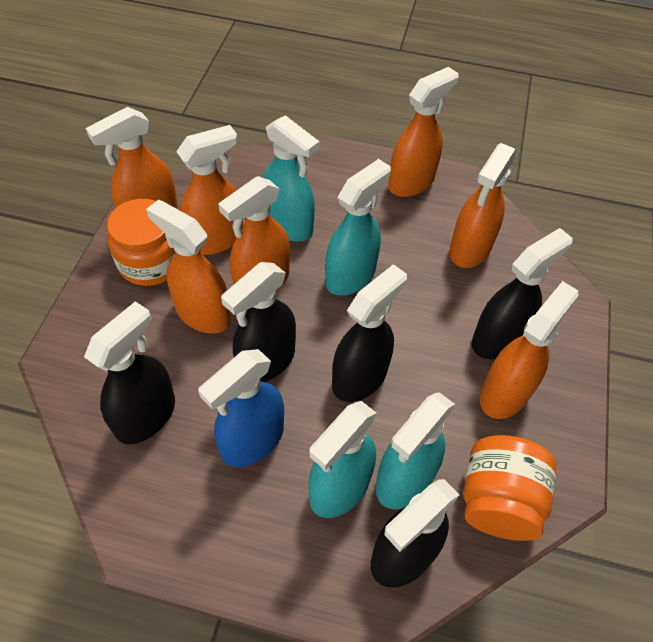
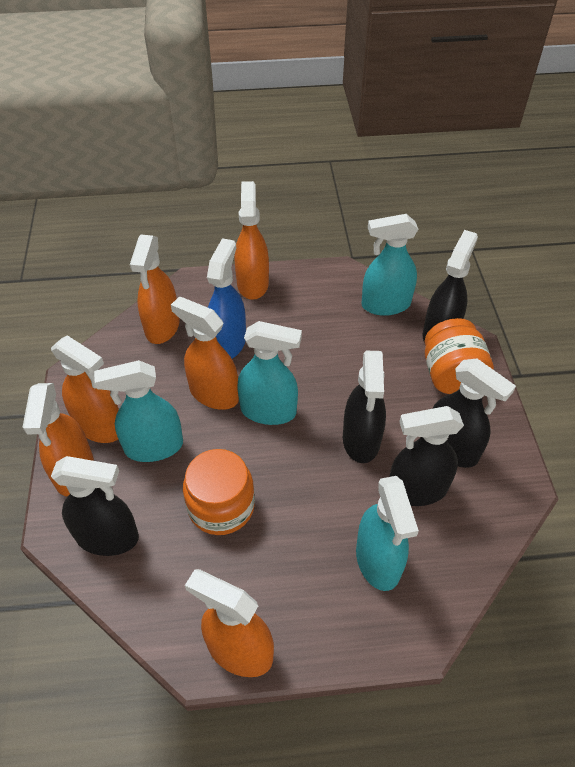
orange spray bottle: [86,107,178,209] [146,200,231,334] [176,125,243,255] [218,176,290,291] [389,67,459,197] [449,143,517,268] [480,281,579,419] = 7 -> [22,383,94,497] [51,335,119,443] [130,235,180,344] [171,296,239,410] [185,569,274,677] [234,181,269,300] = 6

